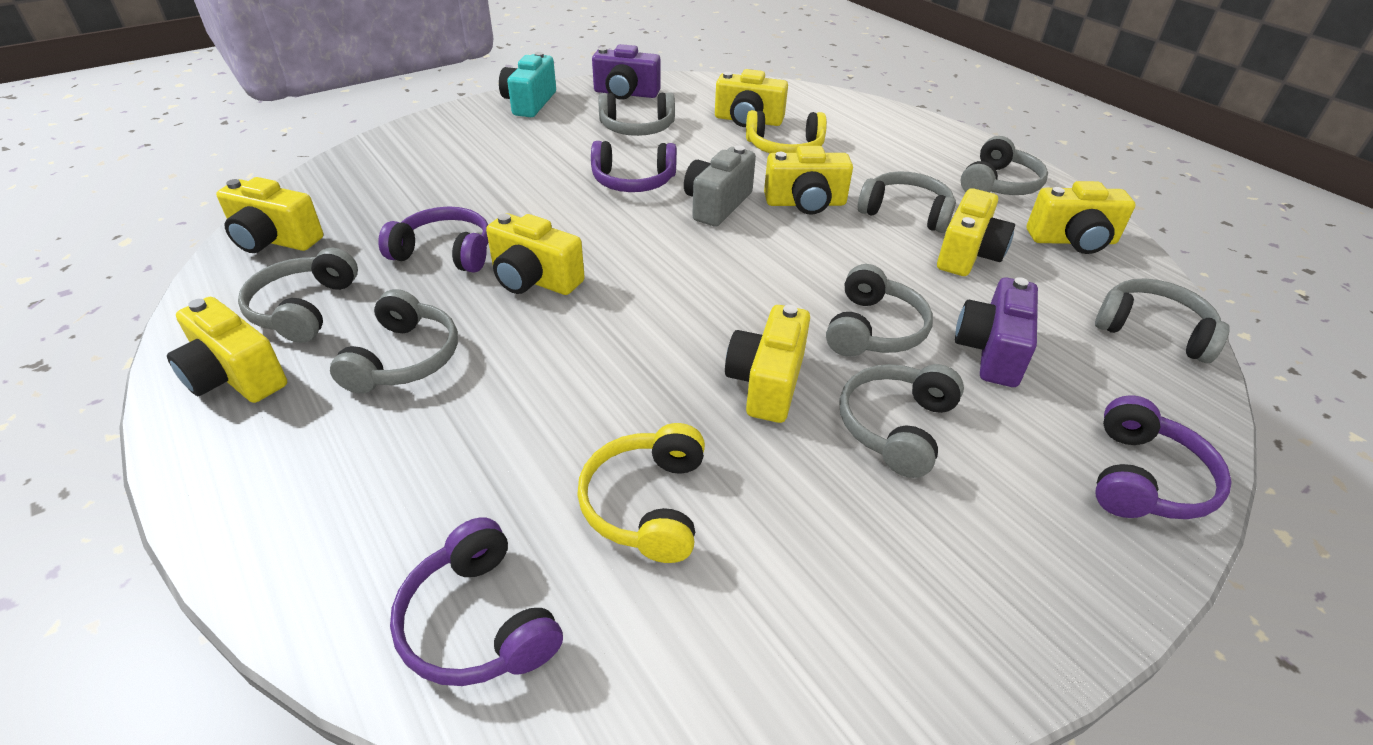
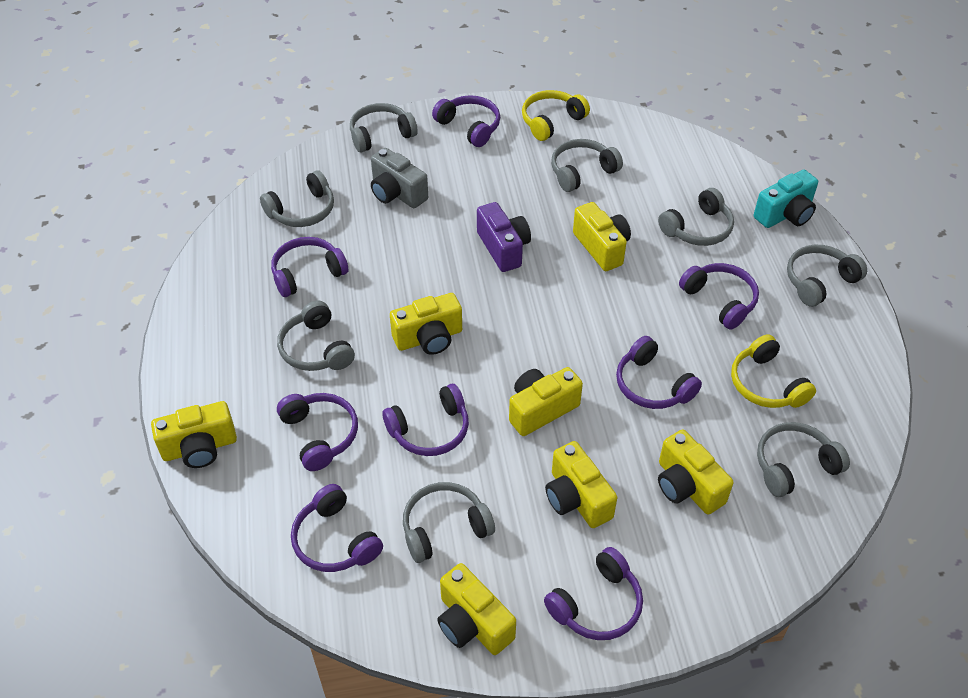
purple camera: [592,44,661,100] [955,277,1038,387] = 2 -> [477,202,531,272] = 1
purple headphones: [378,207,488,273] [390,517,563,686] [591,141,677,192] [1096,395,1232,519] = 4 -> [271,237,348,297] [277,393,358,471] [291,484,383,572] [382,384,469,456] [432,95,500,147] [544,547,643,640] [616,336,702,409] [679,263,759,330] = 8
yellow camera: [167,297,287,403] [216,177,323,253] [486,213,585,295] [715,69,788,127] [725,305,810,423] [764,146,853,215] [937,188,1015,276] [1026,181,1136,254] = 8 -> [151,401,237,468] [390,293,462,355] [437,563,516,655] [509,367,583,436] [545,441,617,528] [573,202,631,271] [658,430,733,515] = 7

